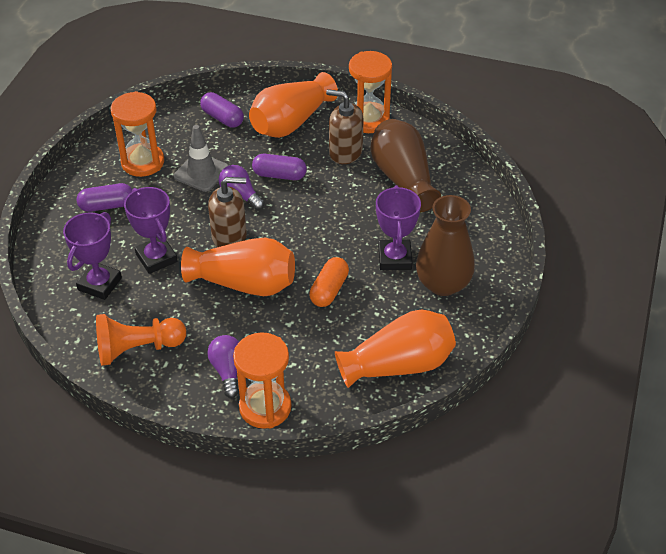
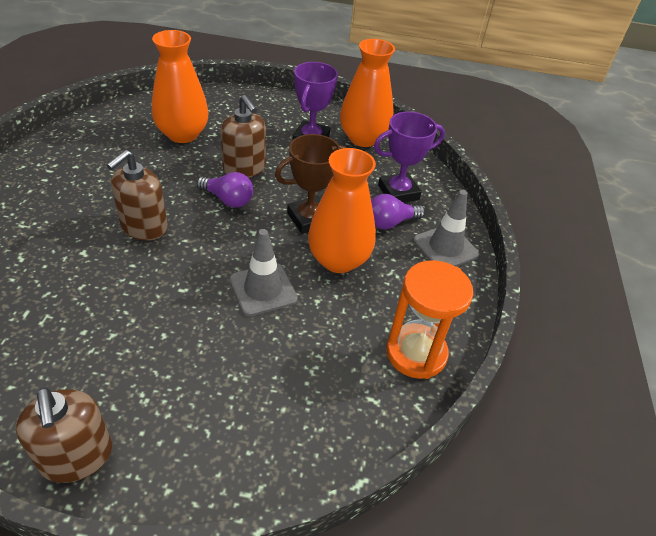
brown soap dispenser: [208,177,247,247] [326,89,364,164] = 2 -> [16,387,112,483] [106,150,168,241] [220,95,266,178] = 3
brown trophy: none = 0 -> [275,134,347,234] = 1
brown vase: [370,119,441,213] [416,195,475,296] = 2 -> none = 0
grey traffic cone: [174,125,229,192] = 1 -> [230,229,298,316] [413,190,479,267] = 2
orange capsule: [309,257,349,307] = 1 -> none = 0
orange hourglass: [111,91,164,177] [233,332,291,429] [349,51,392,133] = 3 -> [386,260,473,379] = 1
orange pawn: [96,314,186,366] = 1 -> none = 0
purple capsule: [77,183,132,212] [200,92,244,128] [252,154,307,180] = 3 -> none = 0
purple trophy: [63,212,122,300] [124,187,178,274] [376,185,421,270] = 3 -> [293,62,338,140] [374,111,445,203] = 2

